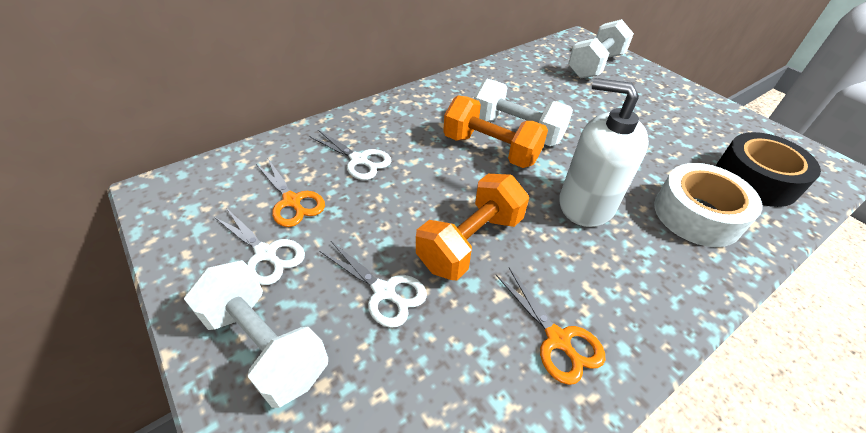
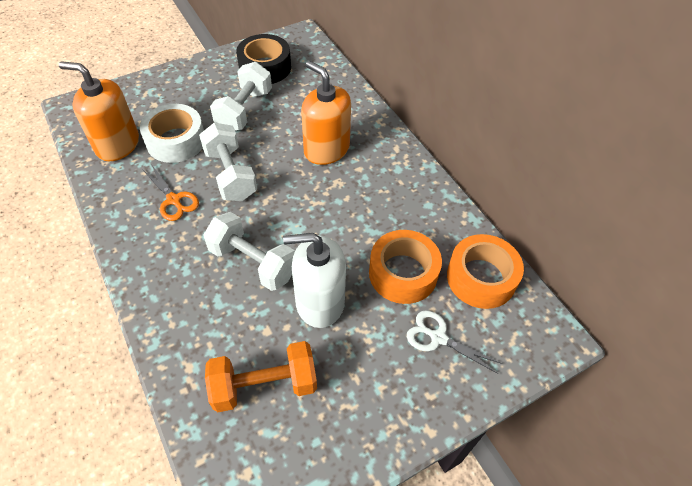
orange dumbbell: [416,174,529,280] [443,95,548,168] = 2 -> [205,341,317,412] = 1
orange scissors: [256,159,325,227] [496,268,605,385] = 2 -> [142,164,199,221] = 1
orange soap dispenser: none = 0 -> [59,61,139,161] [301,61,351,165] = 2
orange tape: none = 0 -> [369,230,442,304] [447,234,524,309] = 2
white scissors: [214,209,305,285] [309,130,391,180] [319,241,427,328] = 3 -> [407,310,503,374] = 1

